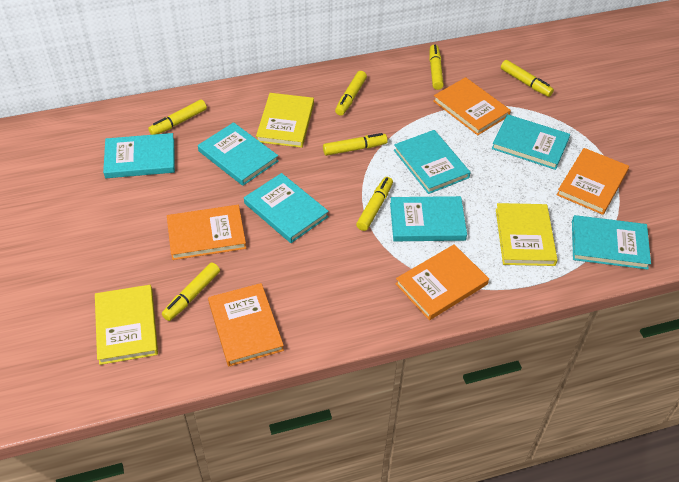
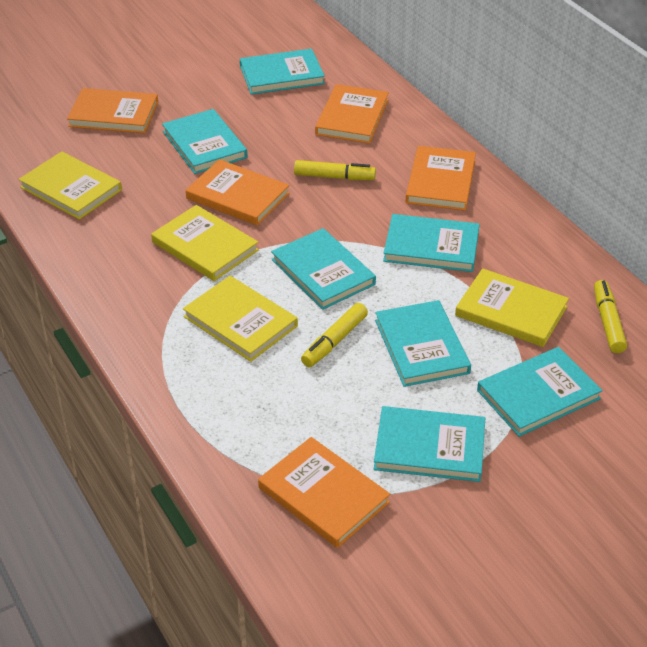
yellow book: [95,285,158,365] [256,93,314,148] [496,203,558,266] = 3 -> [18,151,122,220] [151,205,259,281] [183,276,298,362] [455,268,569,347] = 4
yellow marker: [148,100,207,135] [162,262,220,321] [323,133,388,156] [335,71,367,116] [356,177,393,231] [429,44,444,90] [501,60,554,97] = 7 -> [294,160,376,180] [301,303,368,367] [594,280,627,353] = 3

